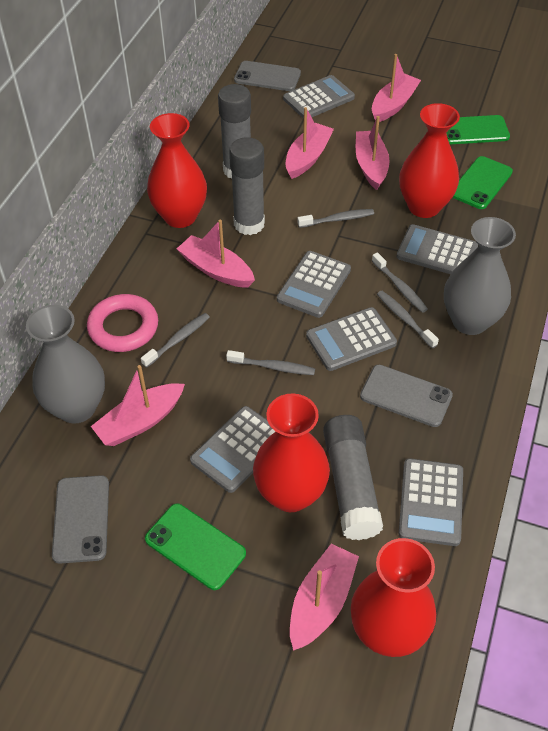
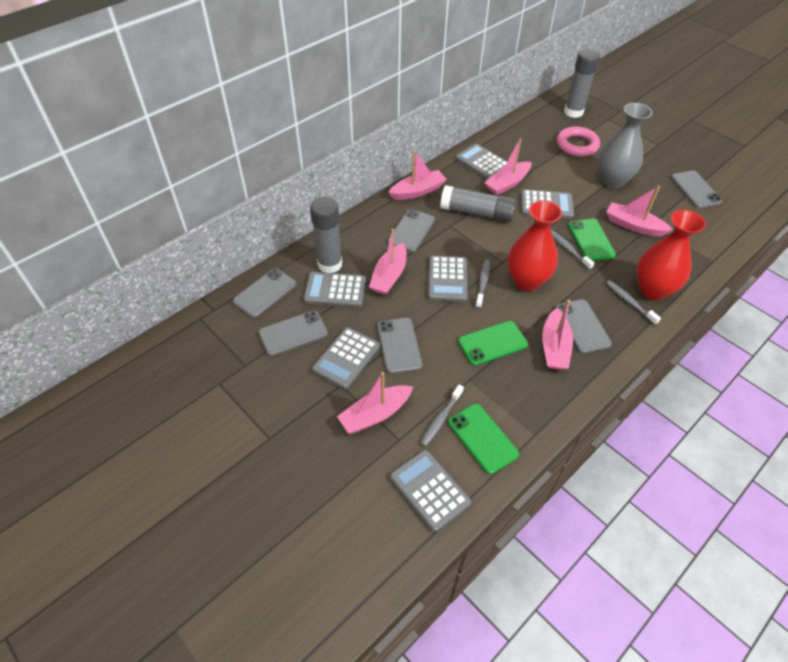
grey phone: [52,475,109,564] [234,61,301,91] [360,365,453,427] = 3 -> [233,268,297,318] [259,311,328,356] [377,318,422,374] [387,209,435,252] [555,299,612,354] [671,171,722,208] = 6
grey toothbrush: [141,313,210,368] [226,350,315,375] [297,209,374,228] [372,252,428,313] [377,291,439,348] = 5 -> [420,384,464,446] [475,260,490,308] [551,230,595,270] [606,280,661,325] = 4
grey vase: [26,305,105,423] [444,217,516,335] = 2 -> [598,103,652,188] = 1
red vase: [147,113,207,228] [253,394,330,512] [351,538,436,657] [399,103,460,218] = 4 -> [508,200,562,291] [637,210,706,300] = 2

